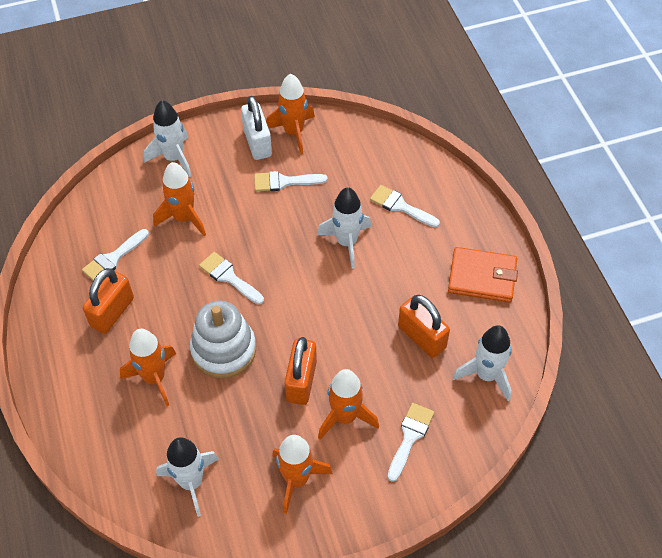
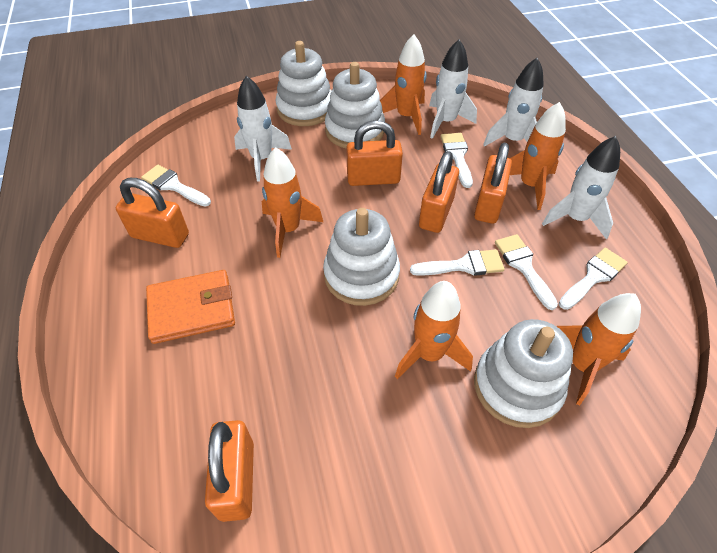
orange padlock: [83,268,134,334] [284,337,317,405] [398,295,450,358] = 3 -> [116,178,189,248] [205,420,254,522] [346,120,403,186] [419,151,459,233] [474,143,512,224] = 5
white padlock: [241,96,272,160] = 1 -> none = 0
white stacking toy: [190,300,256,379] = 1 -> [275,41,331,126] [323,208,400,306] [325,62,385,148] [474,319,573,428] = 4

